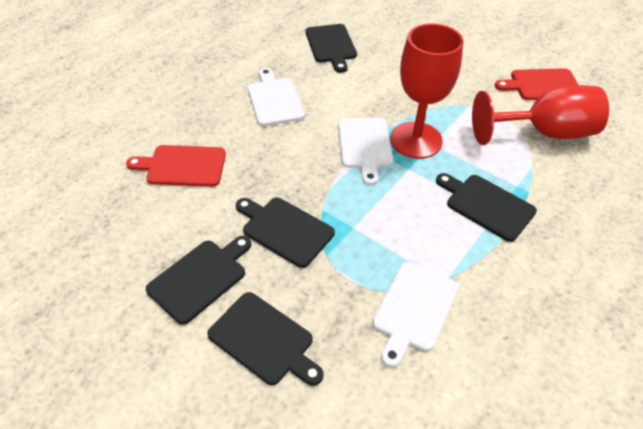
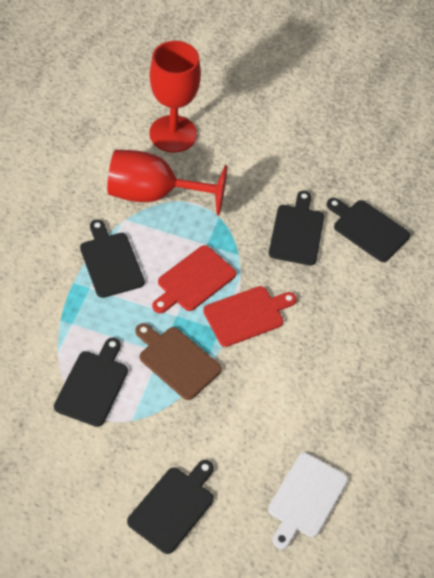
brown cutting board: none = 0 -> [135,323,222,400] = 1
white cutting board: [248,68,305,126] [338,117,393,185] [373,262,459,367] = 3 -> [268,453,348,549] = 1

